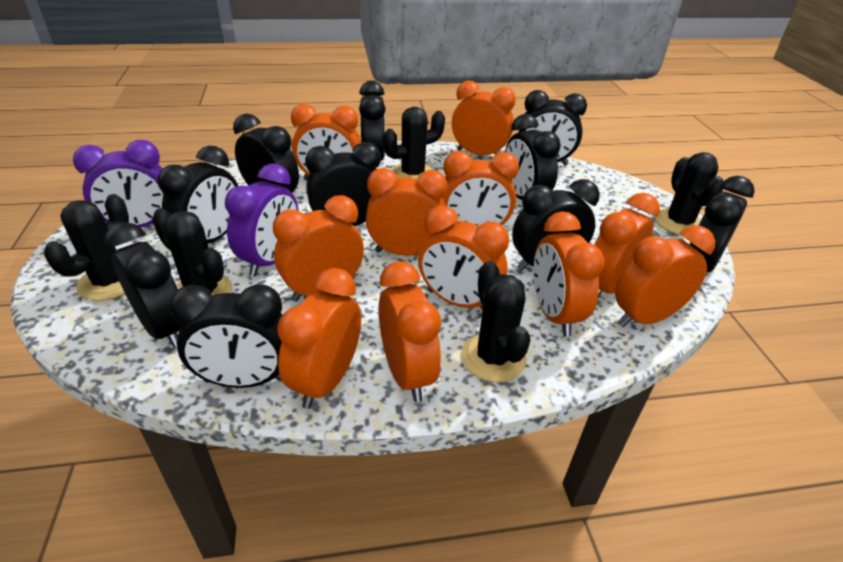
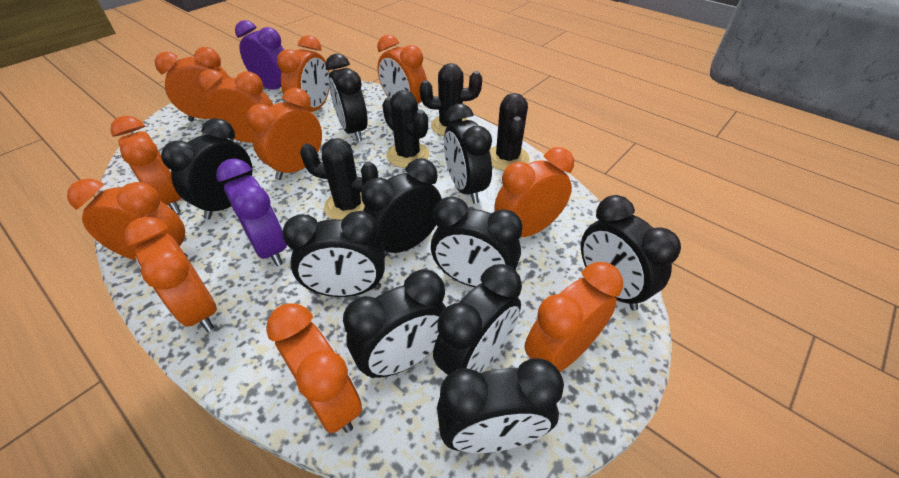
black cactus: [44,194,129,301] [152,208,232,296] [383,107,445,179] [461,261,531,382] [655,152,723,235] = 5 -> [300,138,378,220] [382,90,429,168] [420,63,482,136] [490,93,530,171] = 4

